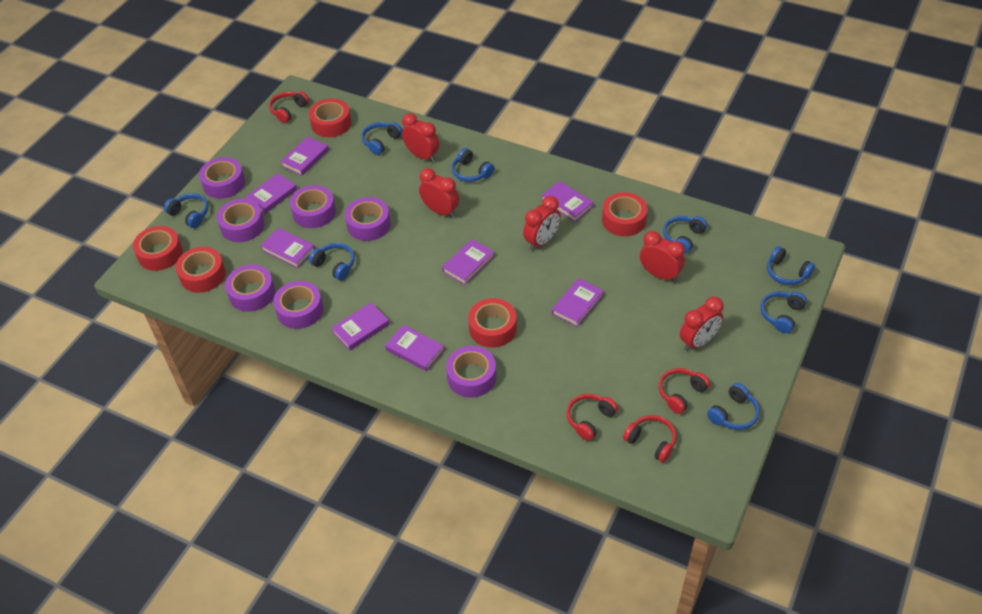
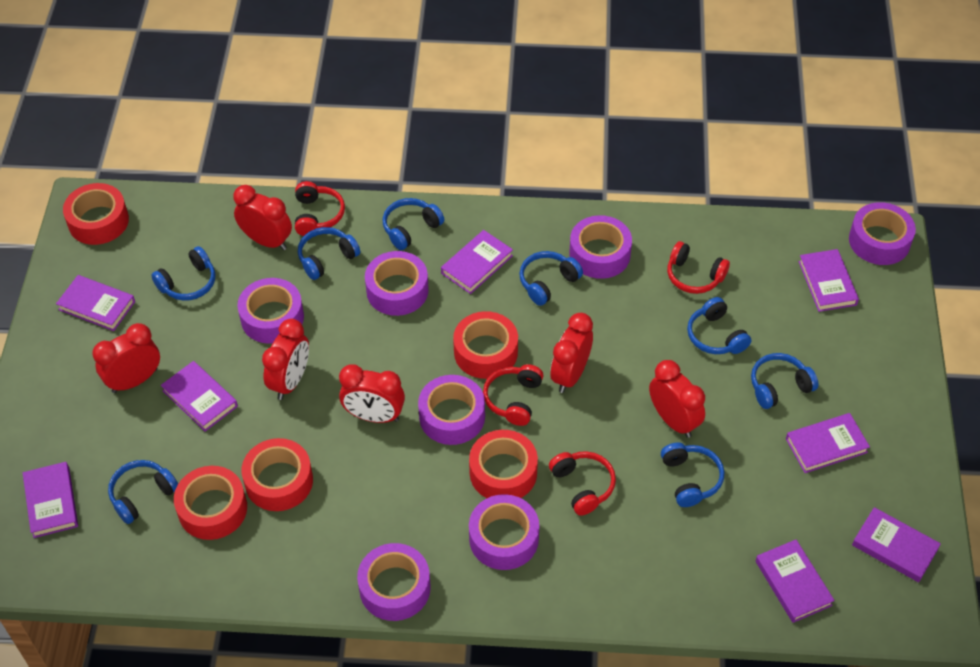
red clock: [402,113,439,162] [419,168,459,218] [523,196,561,251] [640,231,685,282] [680,297,724,351] = 5 -> [92,323,160,393] [233,185,292,250] [262,319,309,400] [339,364,405,423] [550,313,593,393] [649,360,705,438] = 6

